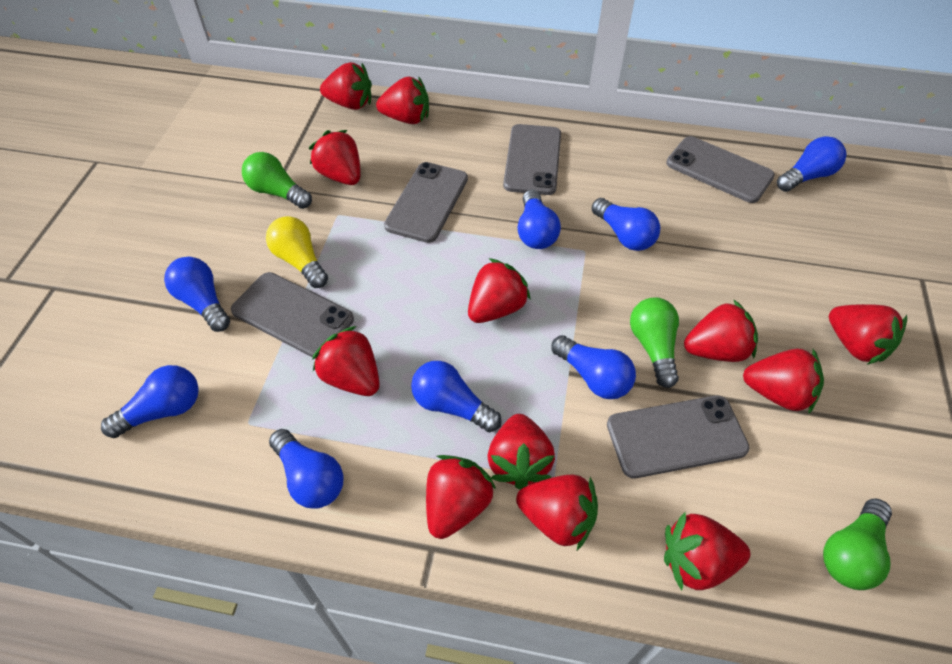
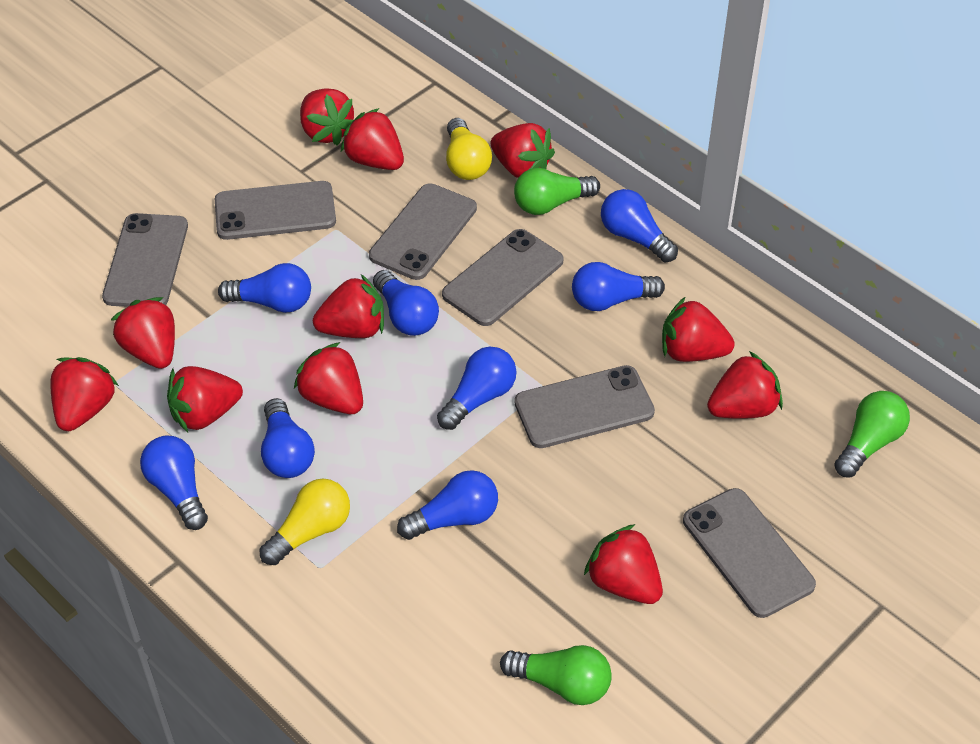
grey phone: [231,272,354,358] [384,162,468,243] [503,124,561,195] [607,395,750,478] [666,136,775,203] = 5 -> [102,213,188,307] [215,181,336,240] [369,183,477,280] [442,229,564,326] [514,365,655,448] [683,488,816,618] = 6
red strawberry: [309,130,361,185] [312,326,380,396] [320,62,372,110] [376,76,429,124] [426,455,496,539] [468,258,531,323] [488,414,555,490] [516,475,598,550] [664,512,750,591] [684,299,758,362] [743,349,824,413] [829,304,907,365] = 12 -> [50,357,119,431] [111,297,175,369] [167,366,243,432] [294,342,363,414] [300,88,354,146] [313,274,384,338] [340,108,404,170] [491,123,555,178] [584,524,663,604] [662,296,735,362] [707,351,783,419] = 11
yellow light bulb: [266,216,328,288] = 1 -> [260,479,350,565] [446,118,492,180] = 2

